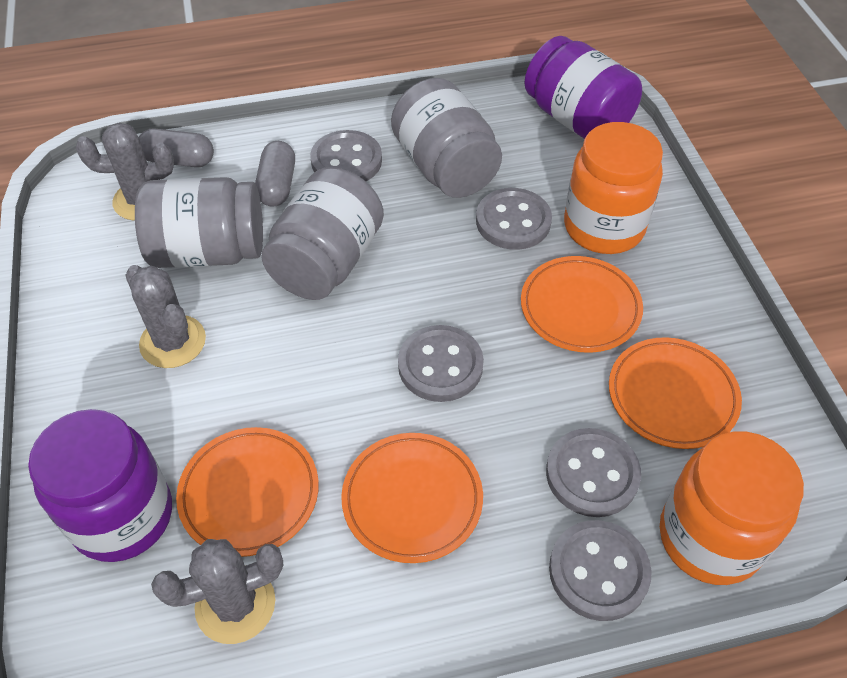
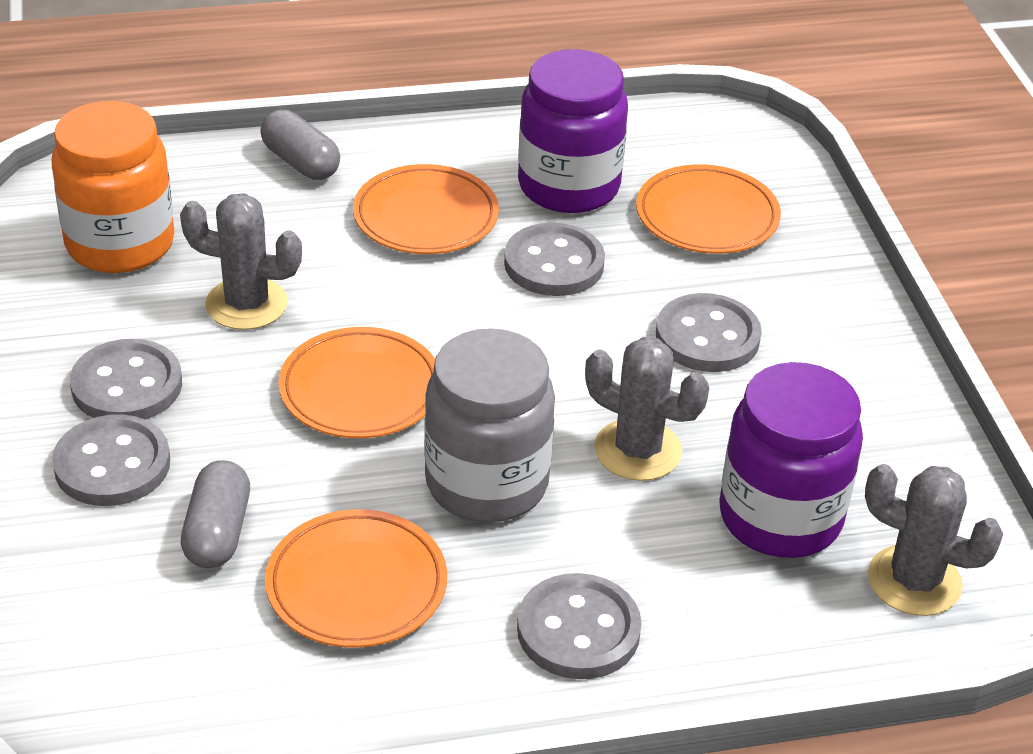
grey jar: [135,177,263,268] [261,167,384,300] [391,78,502,198] = 3 -> [424,328,555,522] = 1
orange jar: [564,122,663,254] [660,431,804,585] = 2 -> [51,101,175,273] = 1

